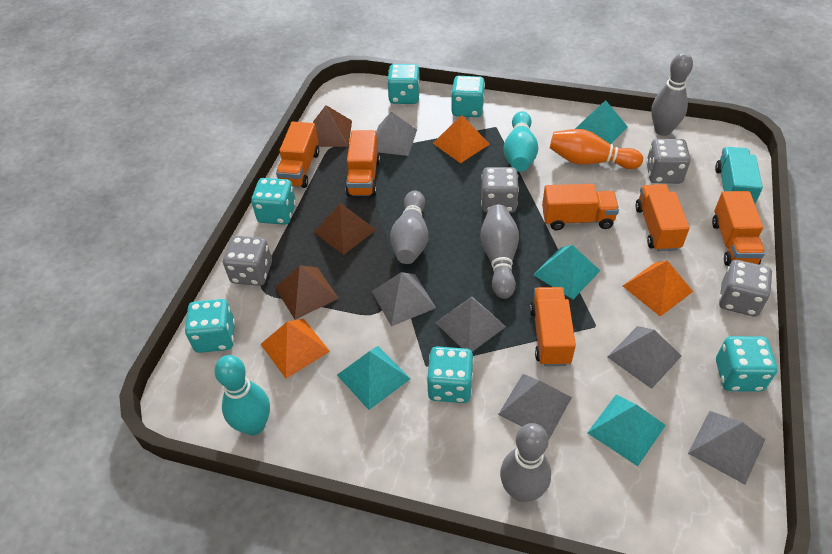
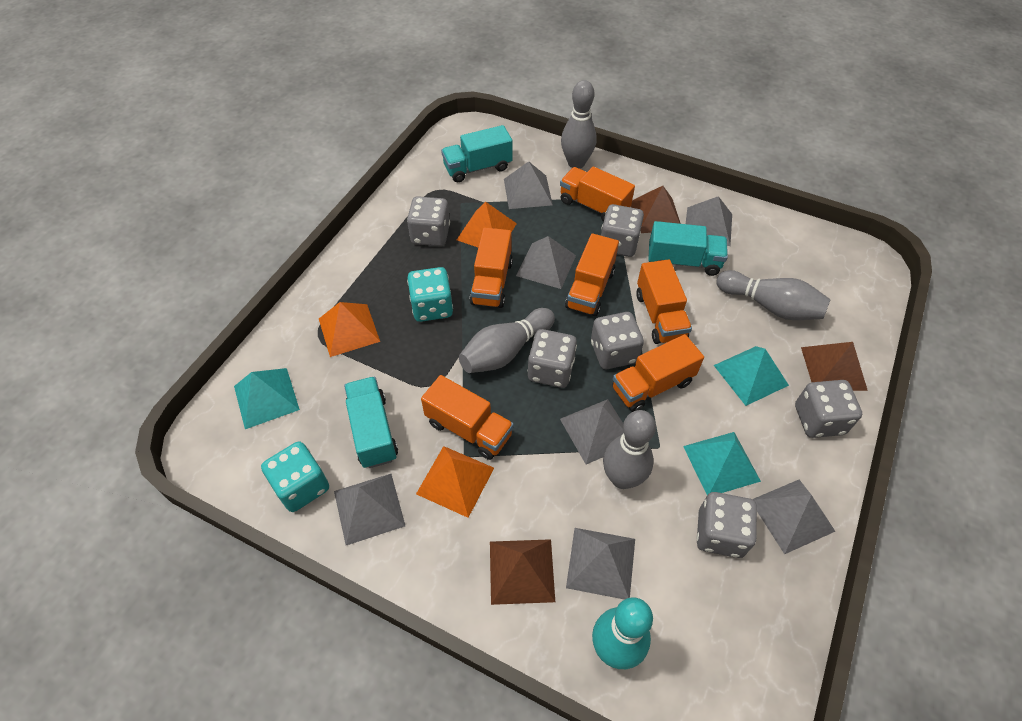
grey dice: [223,236,272,286] [481,167,519,213] [646,139,691,184] [719,260,772,316] = 4 -> [407,196,450,246] [528,329,577,388] [591,312,644,369] [601,204,644,257] [697,492,757,558] [795,380,862,438] = 6
grey pyramid: [372,272,436,326] [376,112,417,156] [435,297,506,352] [498,374,572,440] [607,326,682,389] [688,411,765,484] = 6 -> [334,474,405,545] [504,161,553,209] [516,236,576,289] [560,399,624,464] [566,528,635,600] [686,196,732,246] [752,480,836,554] = 7
orange bowling pin: [550,129,643,169] = 1 -> none = 0
turquoise bowling pin: [214,355,270,435] [503,111,538,172] = 2 -> [592,597,653,669] = 1
turquoise dice: [185,299,235,353] [251,178,296,225] [387,64,420,104] [427,346,474,403] [451,76,485,117] [716,336,777,392] = 6 -> [261,441,329,512] [407,267,453,322] = 2
turquoise pyramid: [337,346,410,410] [533,245,600,299] [575,100,628,145] [587,394,666,466] = 4 -> [234,368,300,429] [683,432,761,495] [714,346,789,406] = 3
turquoise truck: [715,147,763,204] = 1 -> [344,377,398,468] [441,125,512,183] [648,221,728,276] = 3

